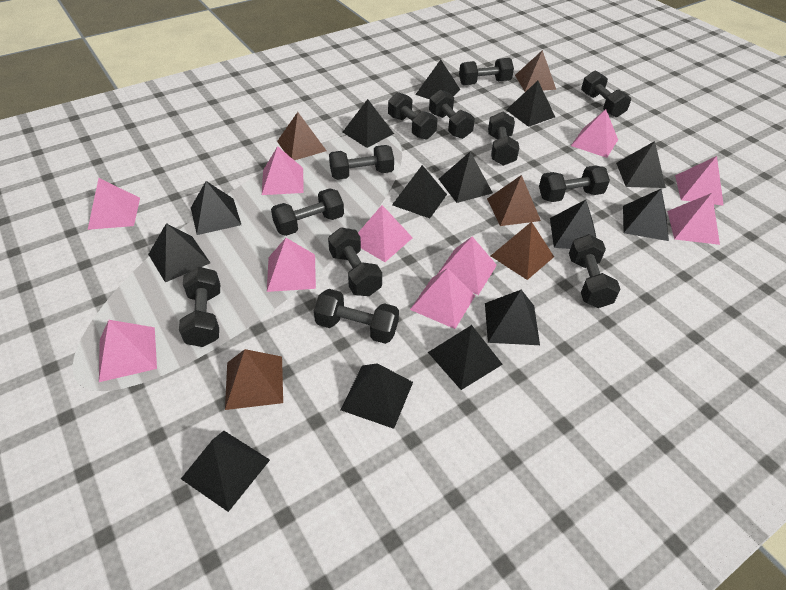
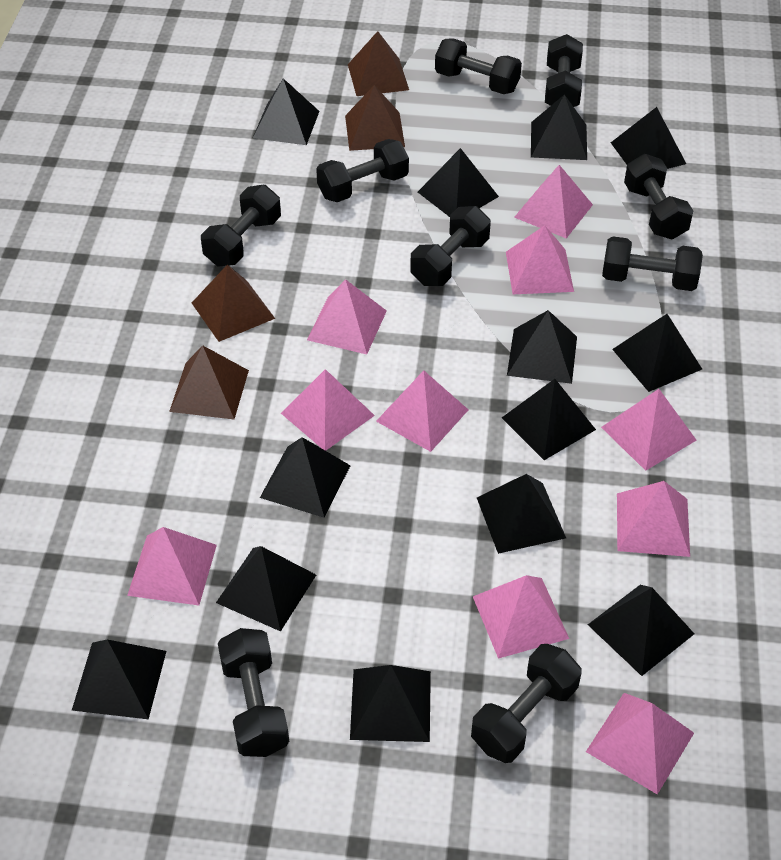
black dumbbell: [179,267,220,347] [271,188,344,236] [314,289,399,344] [328,227,382,296] [329,145,394,180] [388,92,437,140] [429,90,475,139] [459,58,514,85] [488,112,519,166] [539,166,610,202] [569,234,621,308] [581,70,631,117] = 12 -> [201,185,281,267] [218,628,289,757] [316,139,409,202] [410,206,491,286] [435,38,522,94] [471,644,582,763] [545,34,583,107] [602,236,703,291] [624,154,693,240] = 9
black pyramid: [148,223,210,282] [181,431,270,512] [191,181,241,235] [340,363,413,429] [343,99,394,148] [392,165,447,218] [415,60,460,99] [428,325,503,390] [439,152,493,203] [485,290,540,345] [506,81,555,127] [550,200,596,249] [616,141,666,188] [623,189,669,241] = 14 -> [72,640,166,719] [216,546,316,632] [253,78,319,145] [260,437,351,518] [350,665,431,742] [418,148,499,217] [477,474,566,554] [502,379,596,460] [507,310,577,384] [531,94,587,160] [588,585,694,676] [611,107,686,169] [612,314,702,392] = 13
brown pyramid: [225,349,283,410] [277,112,327,160] [487,175,541,226] [491,222,554,280] [515,50,556,92] = 5 -> [169,345,249,419] [192,265,275,342] [345,85,405,151] [348,31,409,96] = 4

